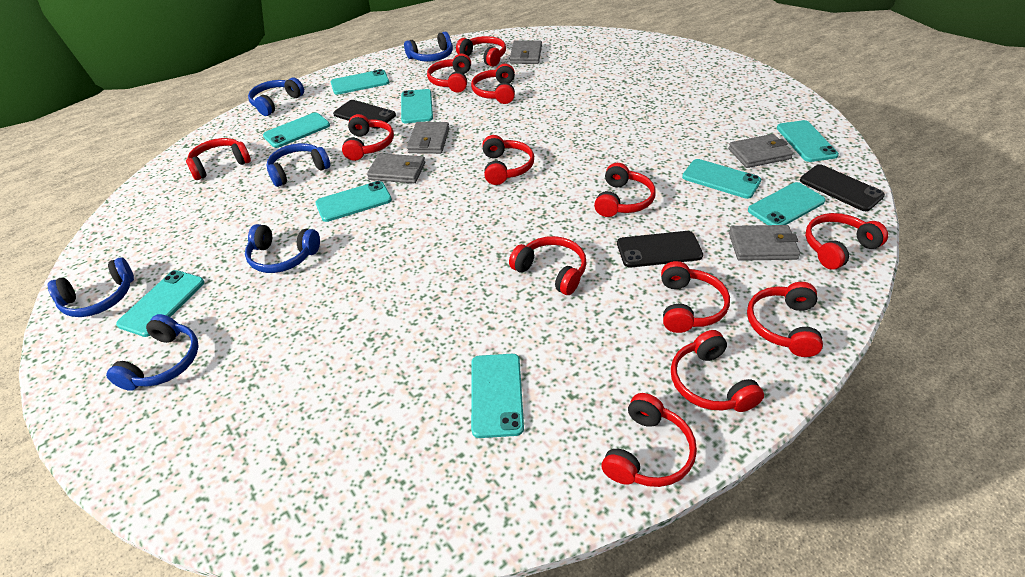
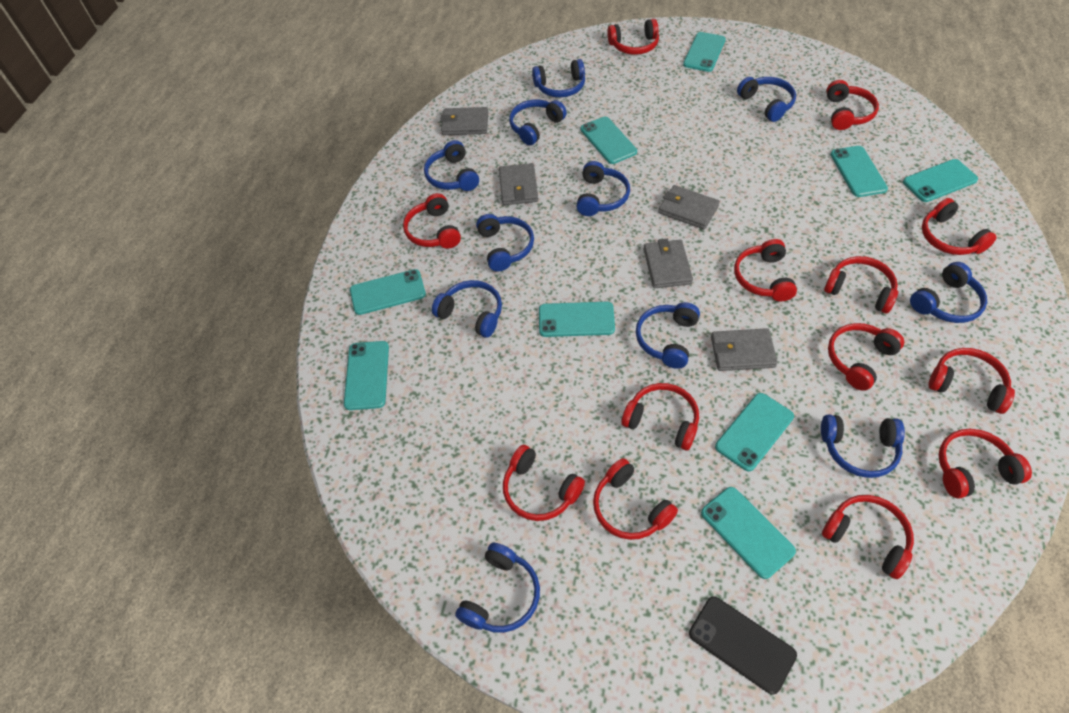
black phone: [333,100,396,129] [617,231,703,268] [800,164,885,211] = 3 -> [689,596,797,695] = 1
blue headphones: [48,258,134,317] [106,314,199,391] [245,224,320,273] [248,77,304,116] [267,143,330,187] [404,32,453,62] = 6 -> [424,140,479,191] [432,280,502,338] [455,543,540,633] [476,214,534,272] [509,100,567,145] [532,59,585,97] [576,161,630,216] [636,302,700,369] [737,77,796,122] [821,414,905,478] [910,262,987,323] = 11

